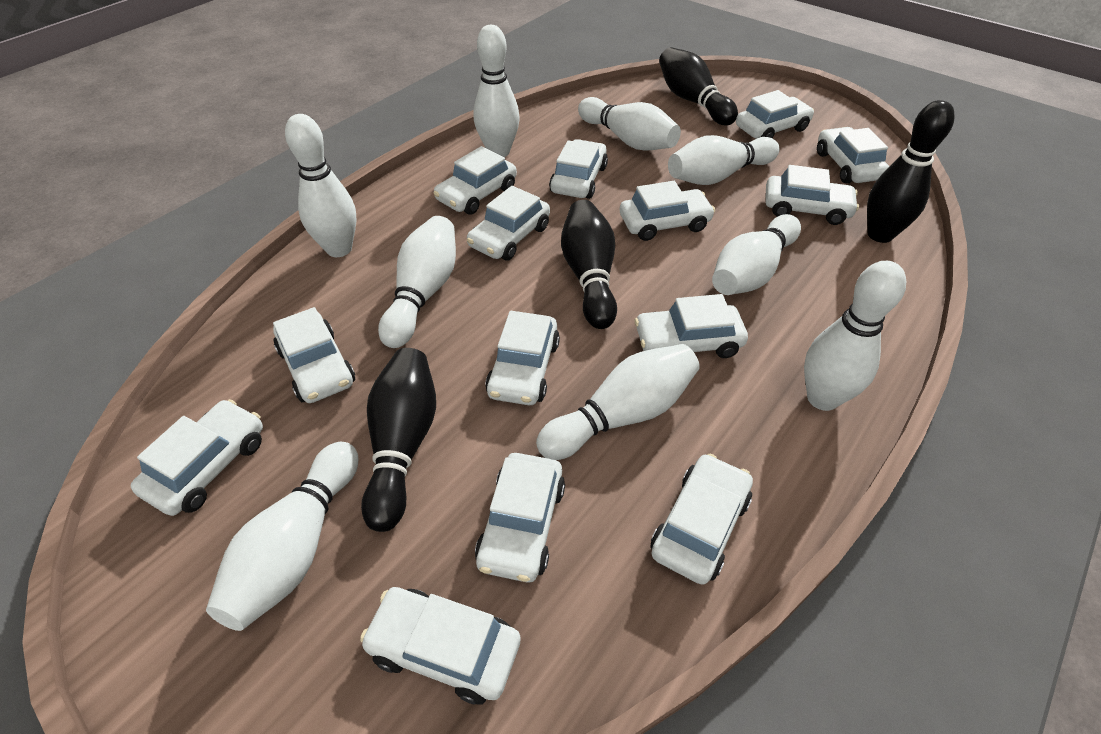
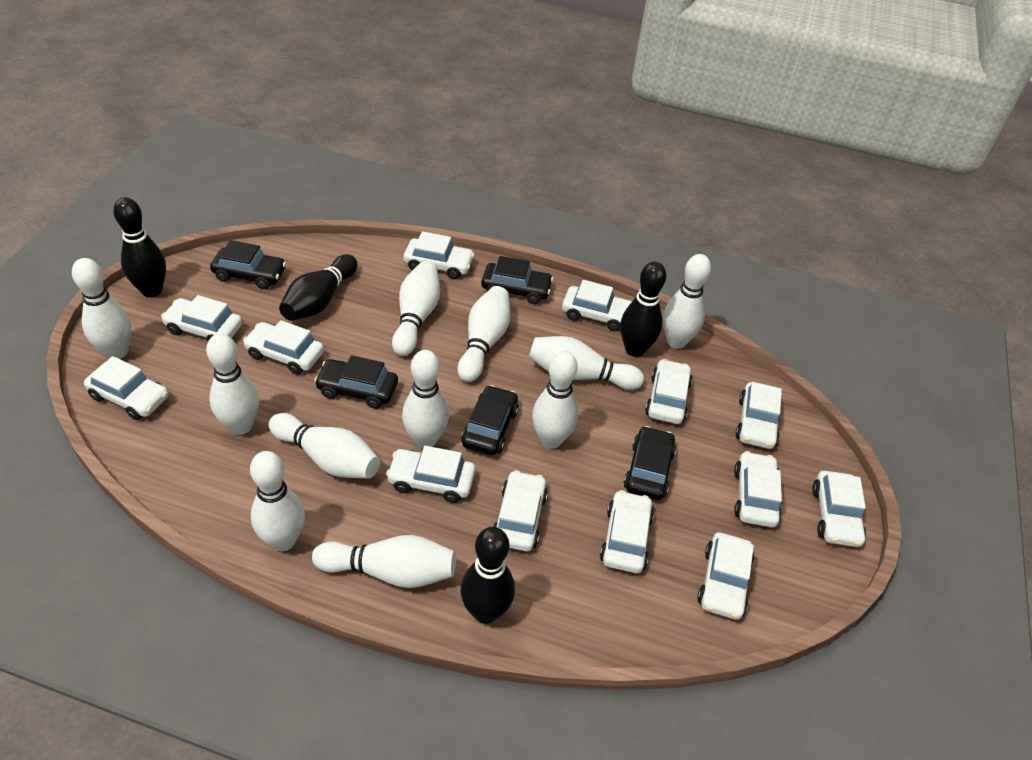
black car: none = 0 -> [210,240,286,289] [314,355,398,409] [461,385,519,455] [481,256,553,304] [623,426,676,500] = 5
white bowling pin: [206,442,359,631] [285,114,357,257] [378,216,456,348] [474,25,520,157] [536,344,700,460] [578,97,681,151] [668,135,780,185] [712,214,801,295] [804,261,906,411] = 9 -> [72,258,131,359] [206,333,259,435] [250,451,305,551] [269,413,380,479] [312,535,456,588] [392,261,440,356] [402,350,449,449] [458,286,510,382] [529,336,644,390] [532,351,578,449] [663,254,711,349] = 11
white car: [131,399,263,516] [273,307,355,403] [360,587,520,705] [433,146,517,215] [467,186,550,260] [475,453,565,583] [485,311,560,405] [549,139,608,199] [620,181,715,241] [635,294,748,358] [651,454,753,585] [736,90,814,138] [765,165,859,225] [817,127,889,183] = 14 -> [84,356,169,420] [161,295,242,342] [243,320,324,375] [386,446,476,503] [403,231,475,279] [493,470,548,551] [562,280,632,331] [600,490,654,573] [645,359,692,424] [697,532,754,620] [734,451,782,528] [735,382,782,449] [812,471,866,547] = 13

